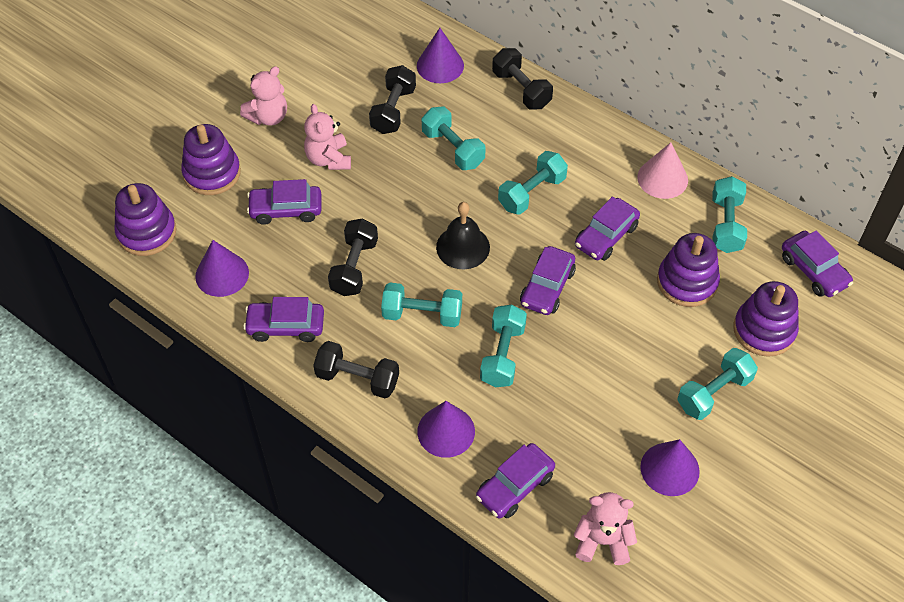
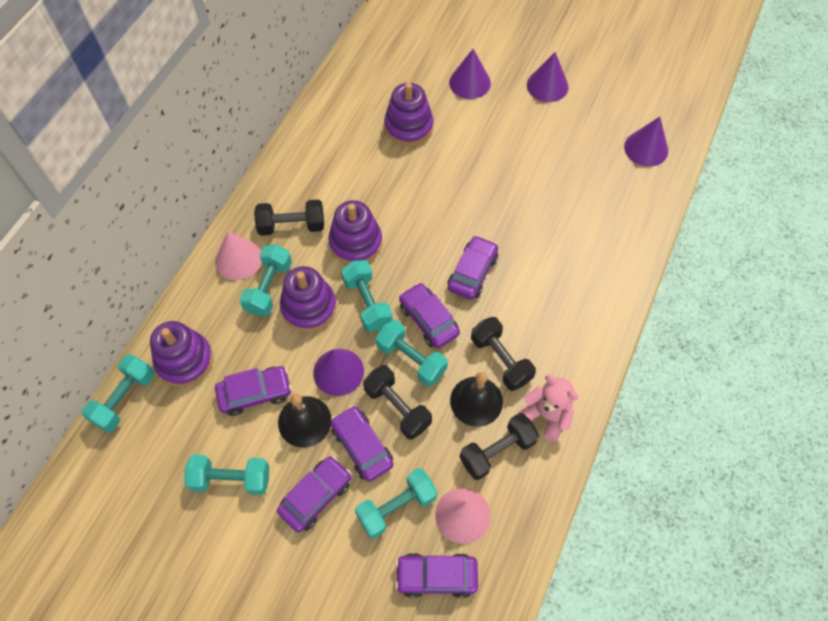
black bell: [436,202,490,269] = 1 -> [278,394,331,448] [450,372,503,427] = 2
pink cone: [637,142,688,199] = 1 -> [215,232,262,280] [435,488,491,544] = 2
pink teddy bear: [240,66,287,126] [304,104,351,170] [574,492,637,565] = 3 -> [518,374,579,442] = 1

